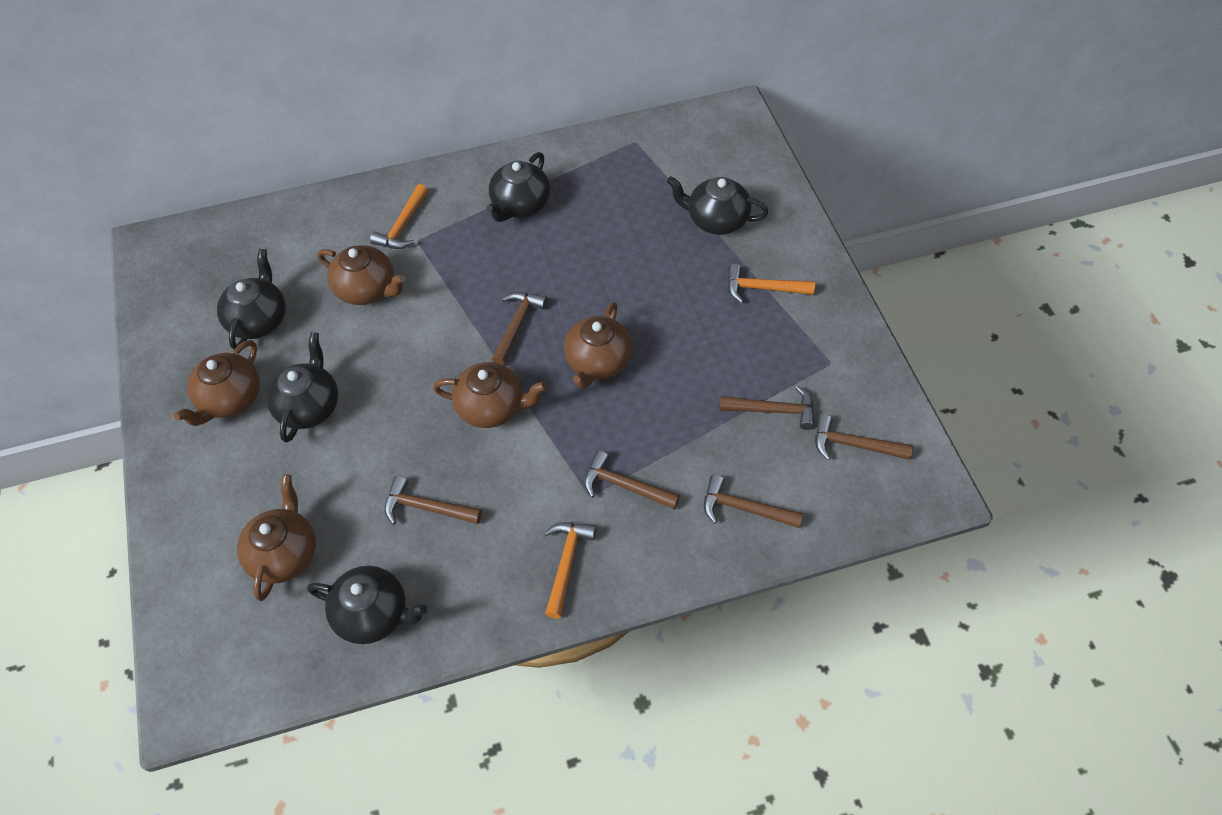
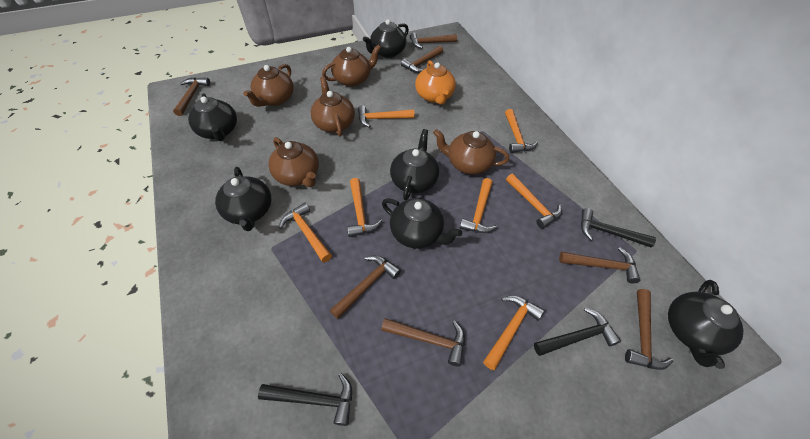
black hammer: none = 0 -> [258,373,352,426] [534,308,621,356] [581,208,656,247] = 3
black teapot: [217,249,286,350] [266,332,338,443] [307,566,427,644] [486,152,550,222] [667,176,768,235] = 5 -> [188,93,237,141] [215,167,271,231] [363,19,409,58] [382,198,462,249] [390,129,439,200] [668,280,743,369] = 6
brown hammer: [384,476,482,525] [492,292,547,365] [584,450,680,509] [704,475,803,528] [720,385,815,430] [815,414,913,460] = 6 -> [173,77,210,116] [330,255,401,319] [381,318,465,367] [401,46,443,73] [410,32,457,48] [559,248,641,283] [625,289,673,370] = 7
orange hammer: [370,184,428,249] [544,522,597,619] [728,264,815,303] = 3 -> [279,203,332,262] [347,178,382,237] [358,105,415,127] [460,178,497,233] [483,295,544,370] [505,109,538,153] [506,174,562,228] = 7
orange teapot: none = 0 -> [415,60,456,105] = 1

